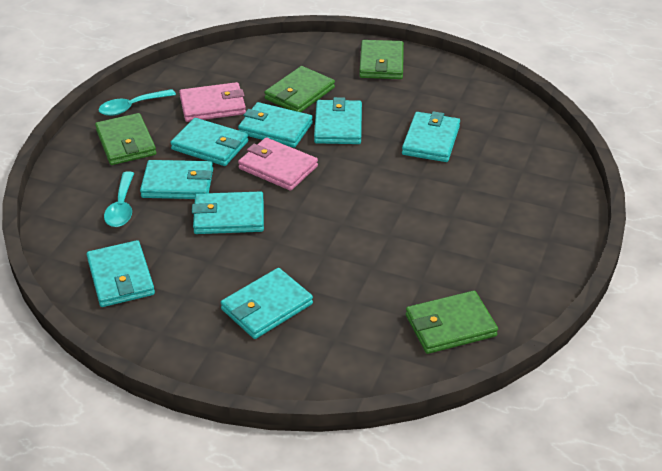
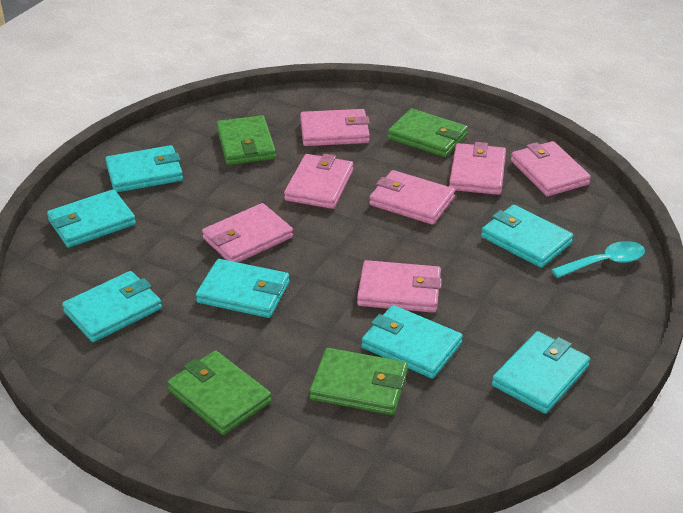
pink wallet: [179,82,246,122] [238,137,318,191] = 2 -> [202,203,293,262] [284,154,353,209] [300,109,370,146] [357,260,442,313] [369,170,455,225] [449,142,506,195] [511,141,591,196] = 7
turquoise spoon: [98,89,176,116] [104,171,134,227] = 2 -> [551,241,645,278] = 1
turquoise wallet: [86,240,155,307] [140,160,213,199] [170,118,248,166] [192,191,264,234] [221,268,313,339] [238,102,313,148] [314,97,362,144] [402,111,460,162] = 8 -> [47,189,136,248] [62,271,162,342] [106,145,183,192] [196,259,290,318] [361,305,463,379] [481,205,574,268] [492,331,590,414] = 7

